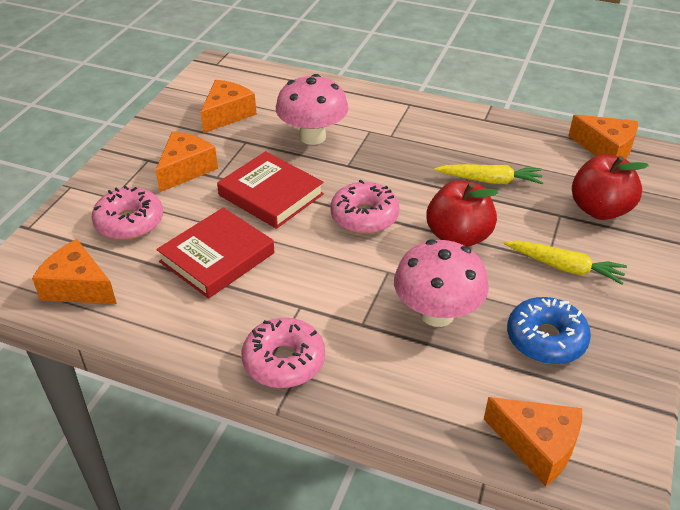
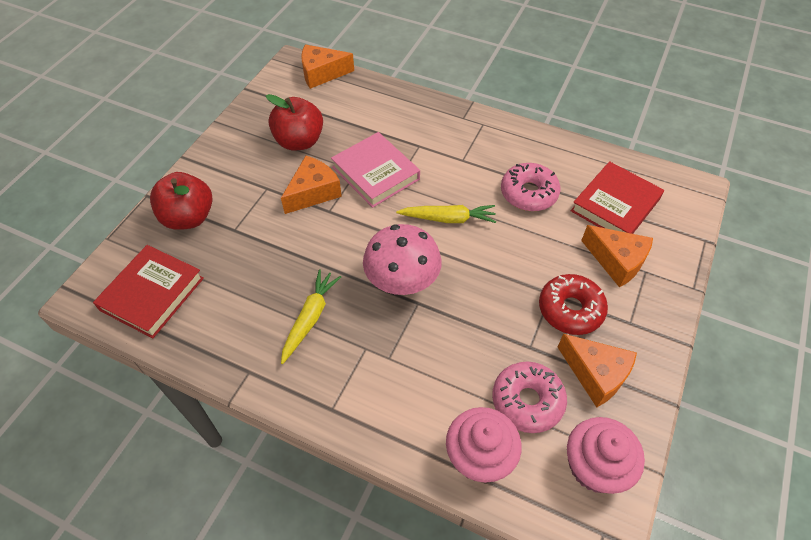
blue donut: [507,297,591,364] = 1 -> none = 0
orange cheese: [32,239,117,304] [156,132,218,192] [200,80,257,133] [484,397,582,487] [569,115,638,159] = 5 -> [281,156,342,214] [301,44,354,89] [558,334,637,407] [581,225,653,288] = 4
pink book: none = 0 -> [331,132,420,208] = 1
pink cupcake: none = 0 -> [446,407,522,483] [567,417,645,494] = 2
pink donut: [91,186,163,240] [242,318,325,388] [330,180,400,234] = 3 -> [492,362,567,433] [501,163,561,211] = 2
pink mushroom: [276,74,349,145] [394,239,489,327] = 2 -> [363,224,442,295] = 1
red donut: none = 0 -> [539,274,608,335] = 1

